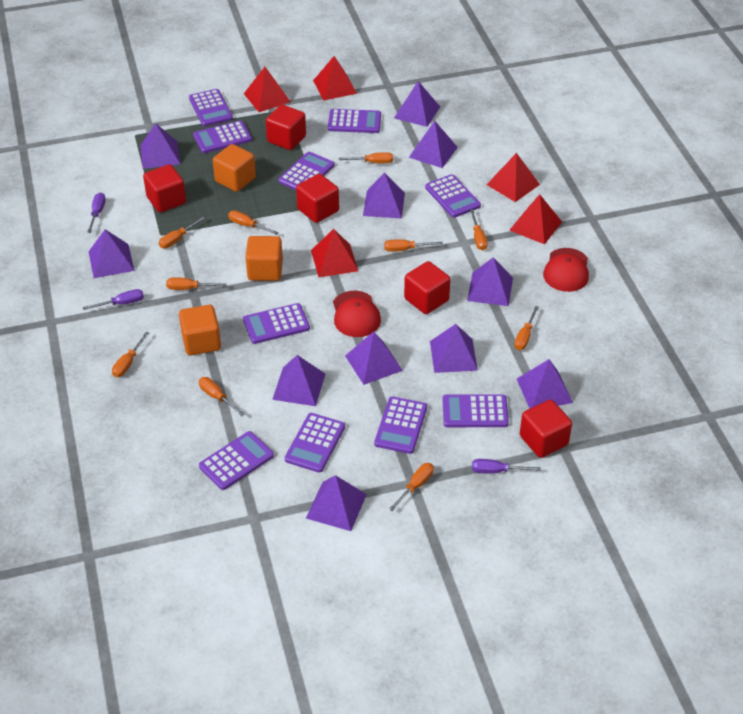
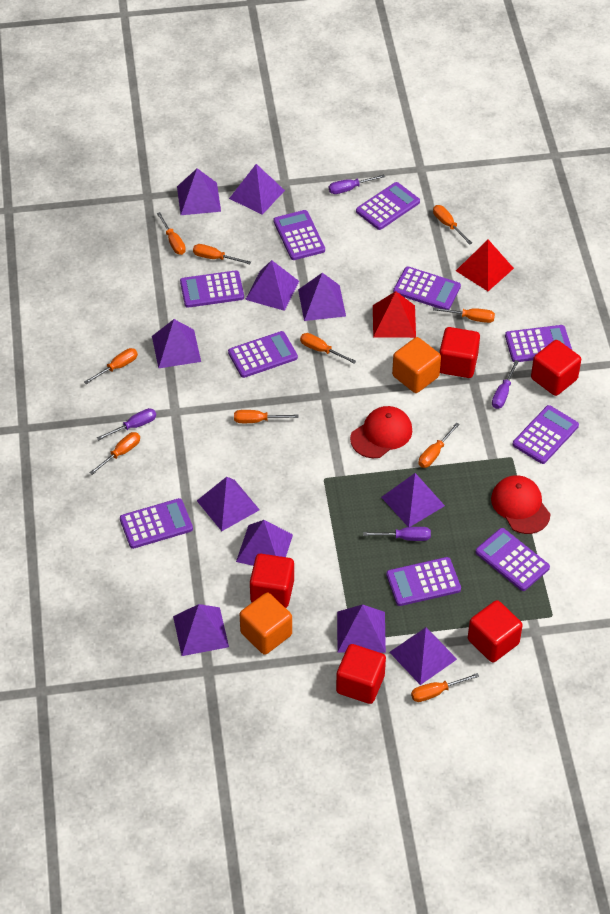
orange cube: [179,305,221,356] [213,144,256,192] [246,236,283,281] = 3 -> [240,592,292,655] [392,337,441,393] = 2
purple screwdriver: [83,289,144,310] [87,193,106,233] [472,459,540,474] = 3 -> [97,408,156,440] [329,174,385,194] [363,527,431,541] [492,360,519,409] = 4
red pyramid: [244,67,291,112] [311,229,358,277] [313,56,357,101] [486,153,540,202] [509,194,562,244] = 5 -> [373,291,416,338] [456,240,514,291] = 2

